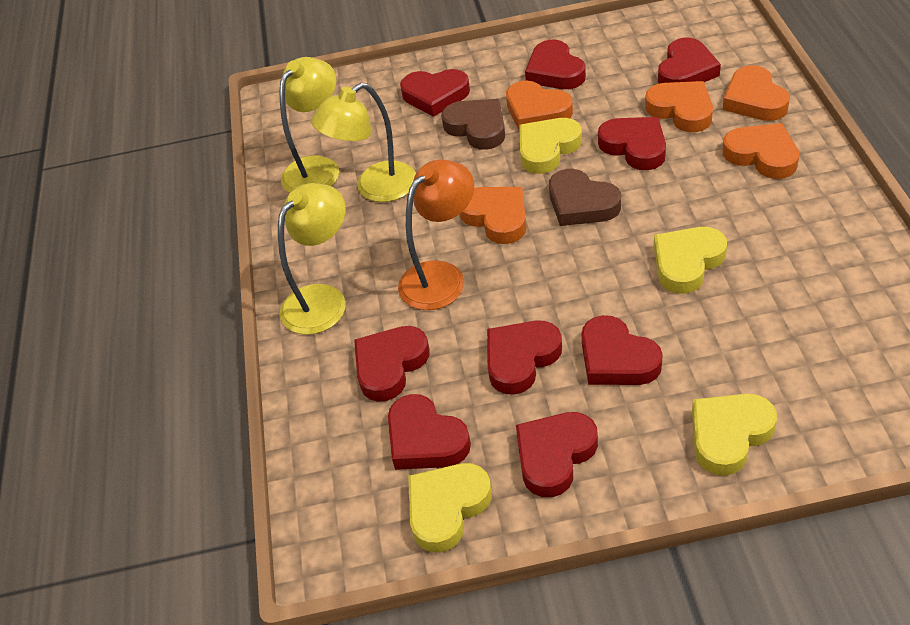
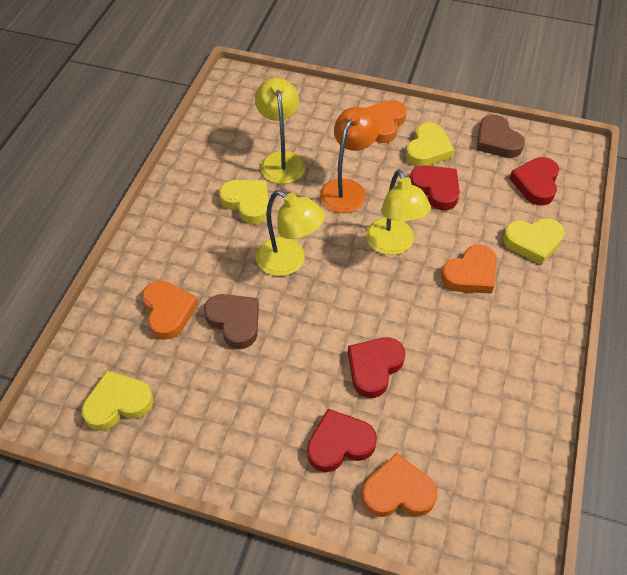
orange heart: [460,187,526,244] [506,80,573,131] [645,81,713,132] [723,65,790,121] [723,123,799,179] = 5 -> [142,281,198,340] [362,453,438,517] [365,100,407,143] [441,245,497,294] = 4
red heart: [354,326,430,402] [388,394,471,470] [400,69,470,117] [487,321,562,395] [516,412,598,497] [525,40,586,89] [581,315,663,385] [598,117,666,170] [658,38,721,84] = 9 -> [307,409,377,472] [348,338,405,398] [410,165,460,211] [509,157,559,205] = 4

